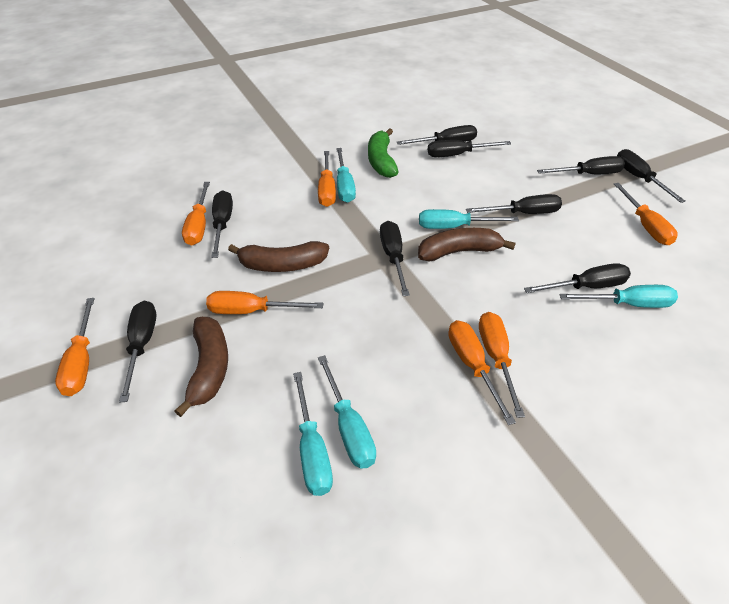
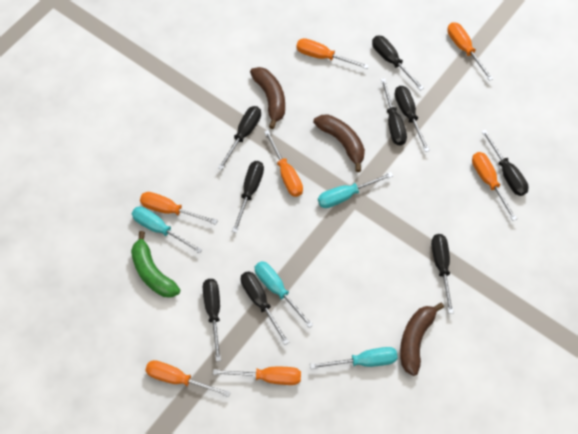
turquoise screwdriver: [293,372,333,496] [318,355,376,469] [336,148,356,203] [419,209,519,229] [559,285,678,308] = 5 -> [132,206,202,254] [255,261,313,328] [310,347,398,369] [318,172,393,208] = 4

